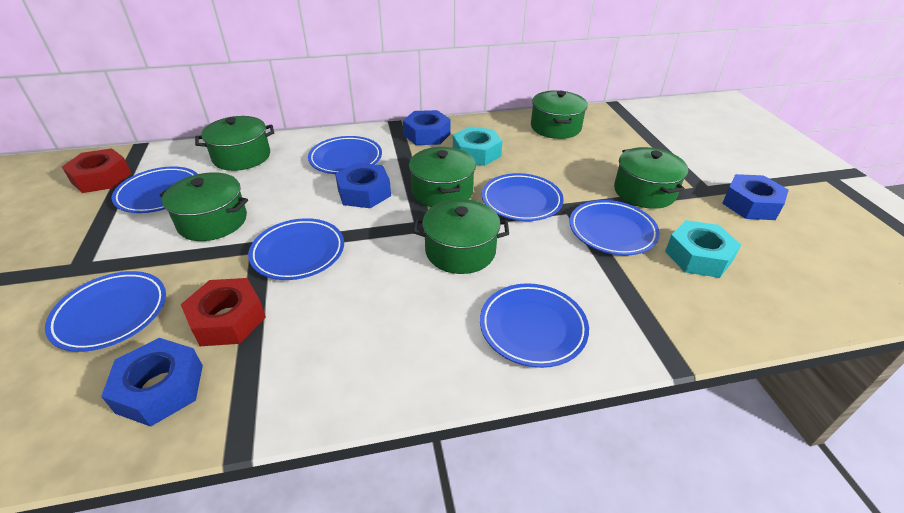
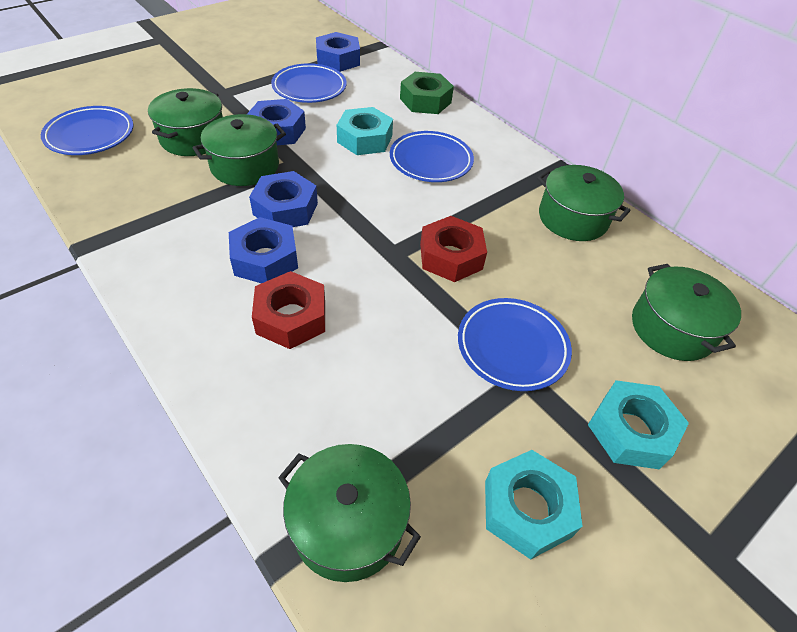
blue plate: [45,271,166,352] [112,166,197,213] [248,218,344,280] [308,136,382,174] [480,283,589,368] [482,173,564,221] [570,200,660,255] = 7 -> [41,106,133,155] [271,63,346,103] [390,131,474,182] [458,298,572,391] = 4
green nut: none = 0 -> [400,72,454,114] = 1
green pot: [160,172,248,241] [195,116,274,171] [409,147,476,207] [413,199,509,274] [531,90,588,139] [614,147,688,209] = 6 -> [148,88,223,156] [193,114,286,186] [278,444,421,582] [537,165,631,241] [632,264,741,361] = 5
turquoise nut: [453,126,502,166] [665,220,741,278] = 2 -> [337,107,393,155] [485,450,583,560] [588,380,689,469] = 3

